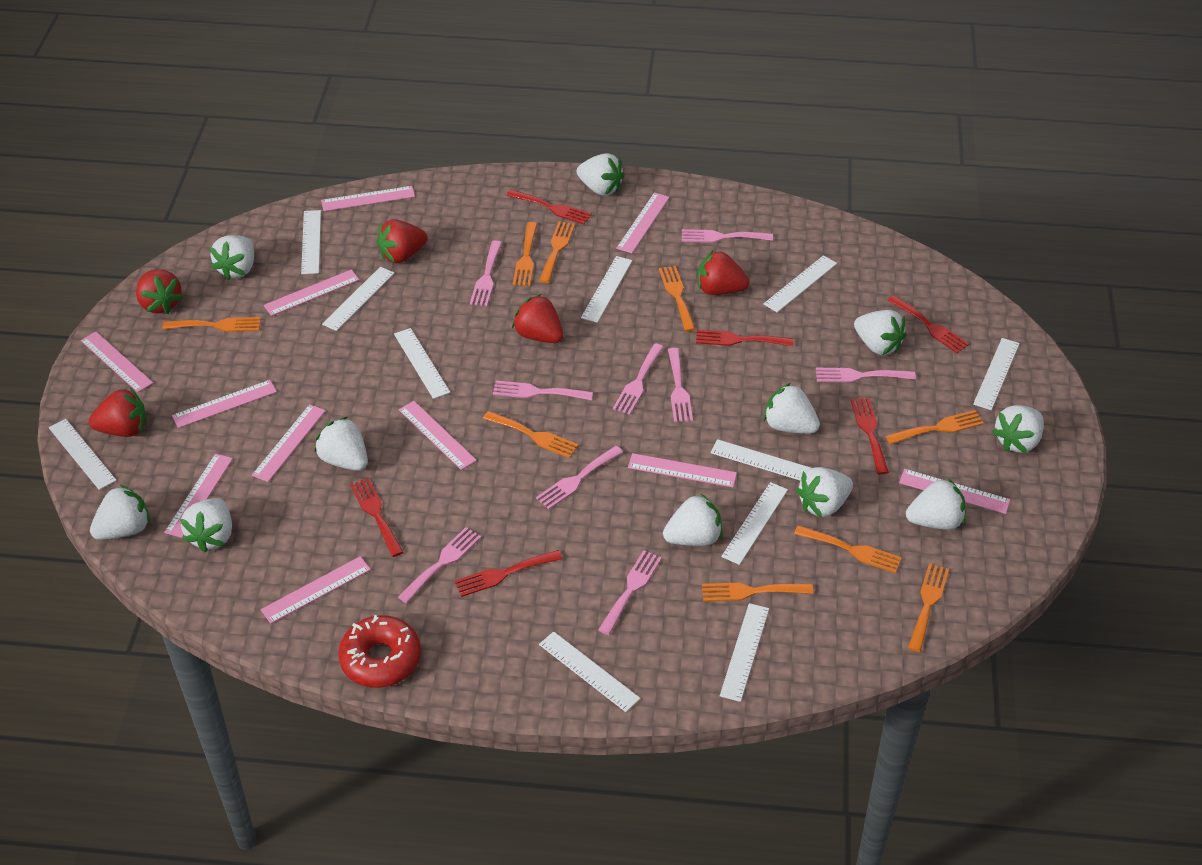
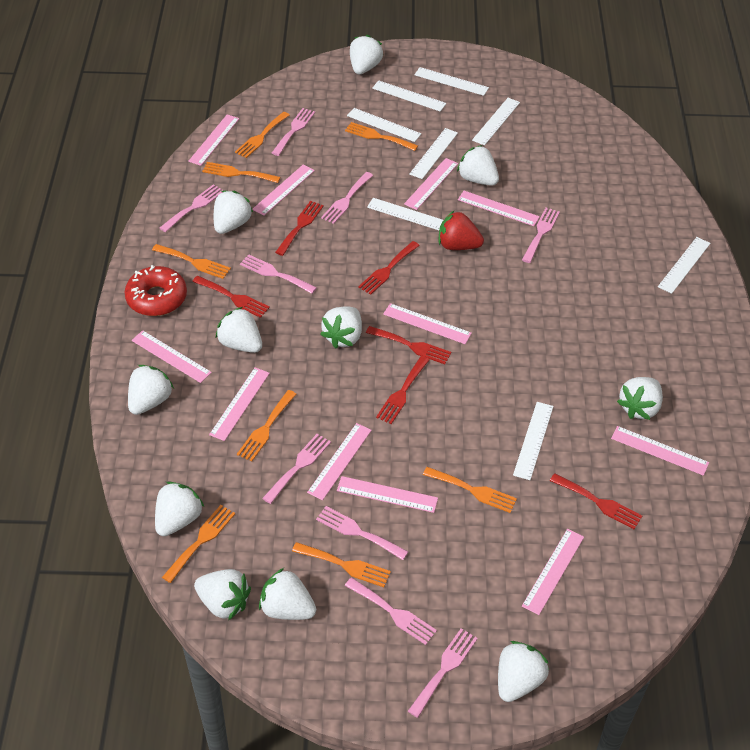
orange fork: [163,317,261,332] [483,411,578,458] [513,222,537,287] [539,221,575,283] [659,266,695,331] [702,583,813,601] [794,525,902,573] [885,410,984,444] [908,563,949,652] = 9 -> [152,244,231,279] [162,505,235,583] [202,162,280,183] [235,112,289,158] [237,390,296,462] [292,542,391,587] [345,122,418,151] [423,467,517,513] = 8
red strawberry: [89,388,147,437] [136,269,183,314] [377,219,428,263] [512,294,564,343] [698,250,750,295] = 5 -> [439,211,484,250] = 1
white ruler: [49,419,117,490] [301,210,321,274] [322,267,394,331] [394,328,450,399] [539,631,640,712] [581,256,632,323] [710,439,811,480] [720,603,769,702] [721,482,788,565] [763,255,837,312] [973,338,1020,410] = 11 -> [347,108,421,142] [367,198,443,230] [372,80,446,112] [410,128,458,179] [414,67,489,96] [472,98,520,145] [513,402,554,480] [658,237,710,294] = 8

